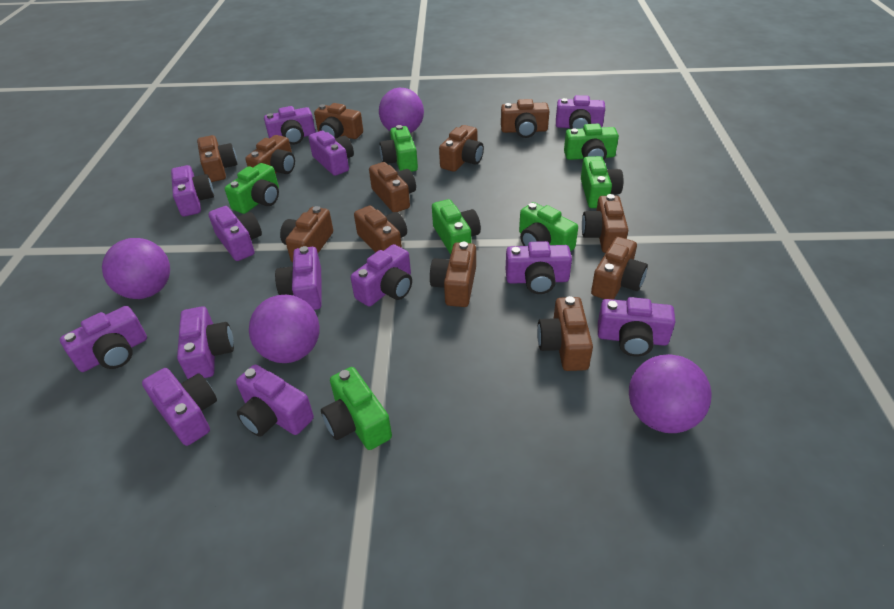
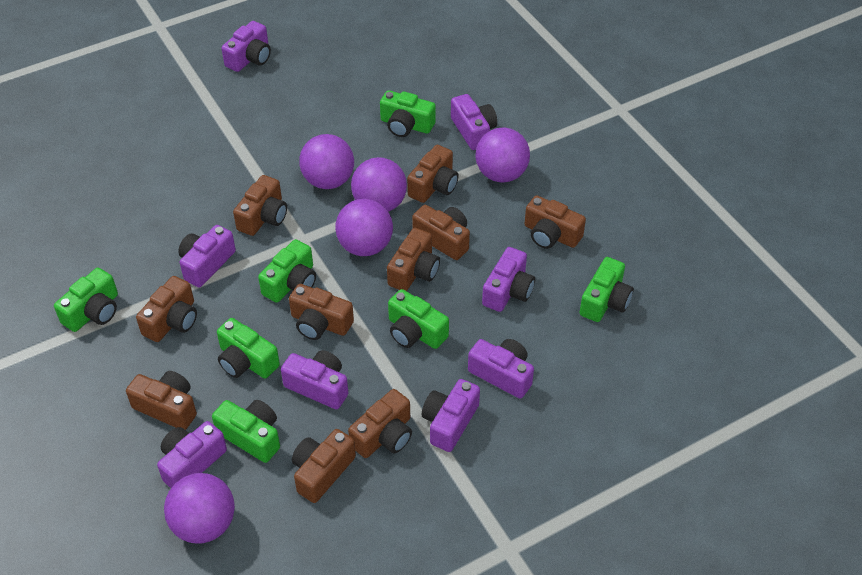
brown camera: [197,135,237,182] [245,135,295,174] [280,206,333,262] [314,103,363,139] [354,205,407,253] [369,162,416,213] [430,242,476,307] [439,125,484,172] [501,99,549,138] [537,296,593,371] [582,194,628,253] [591,237,648,300] = 12 -> [126,371,197,430] [136,276,197,342] [233,175,287,236] [289,284,354,340] [292,429,356,503] [348,389,412,458] [387,228,440,291] [407,145,459,203] [412,205,470,260] [525,195,586,249] = 10
purple ball: [102,238,170,299] [249,295,320,363] [379,88,424,133] [629,354,712,433] = 4 -> [164,473,235,544] [299,134,354,189] [335,199,393,256] [351,157,407,212] [475,127,530,183] = 5
purple camera: [60,306,147,372] [142,368,217,446] [171,165,214,216] [177,306,234,379] [209,206,262,261] [236,365,314,437] [264,106,316,145] [275,246,322,310] [309,131,354,176] [350,244,412,306] [505,241,572,294] [556,95,605,129] [598,297,675,357] = 13 -> [157,421,227,488] [178,225,236,287] [221,21,271,72] [281,350,348,409] [422,379,480,452] [451,94,497,150] [468,339,534,399] [482,247,535,312] = 8

